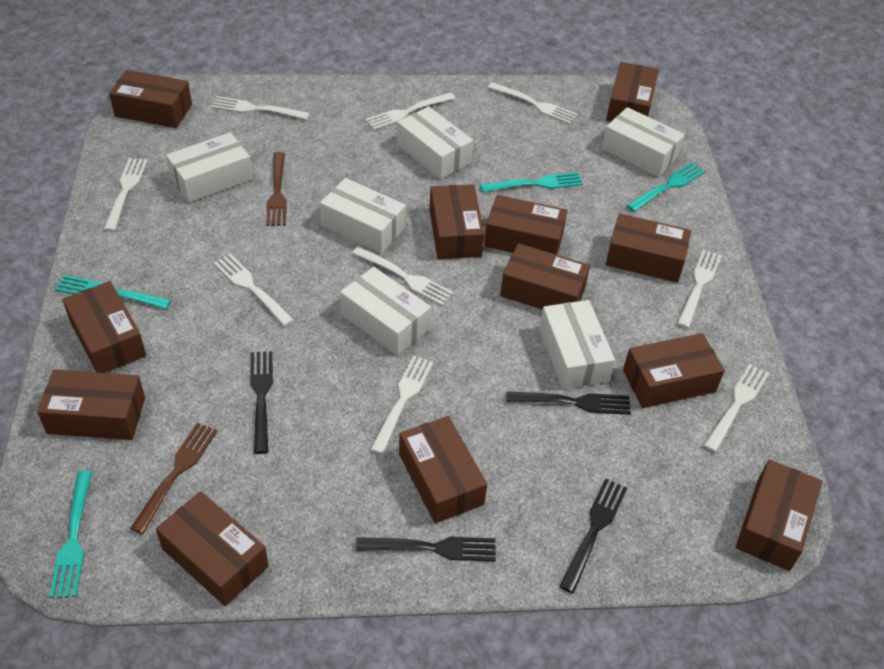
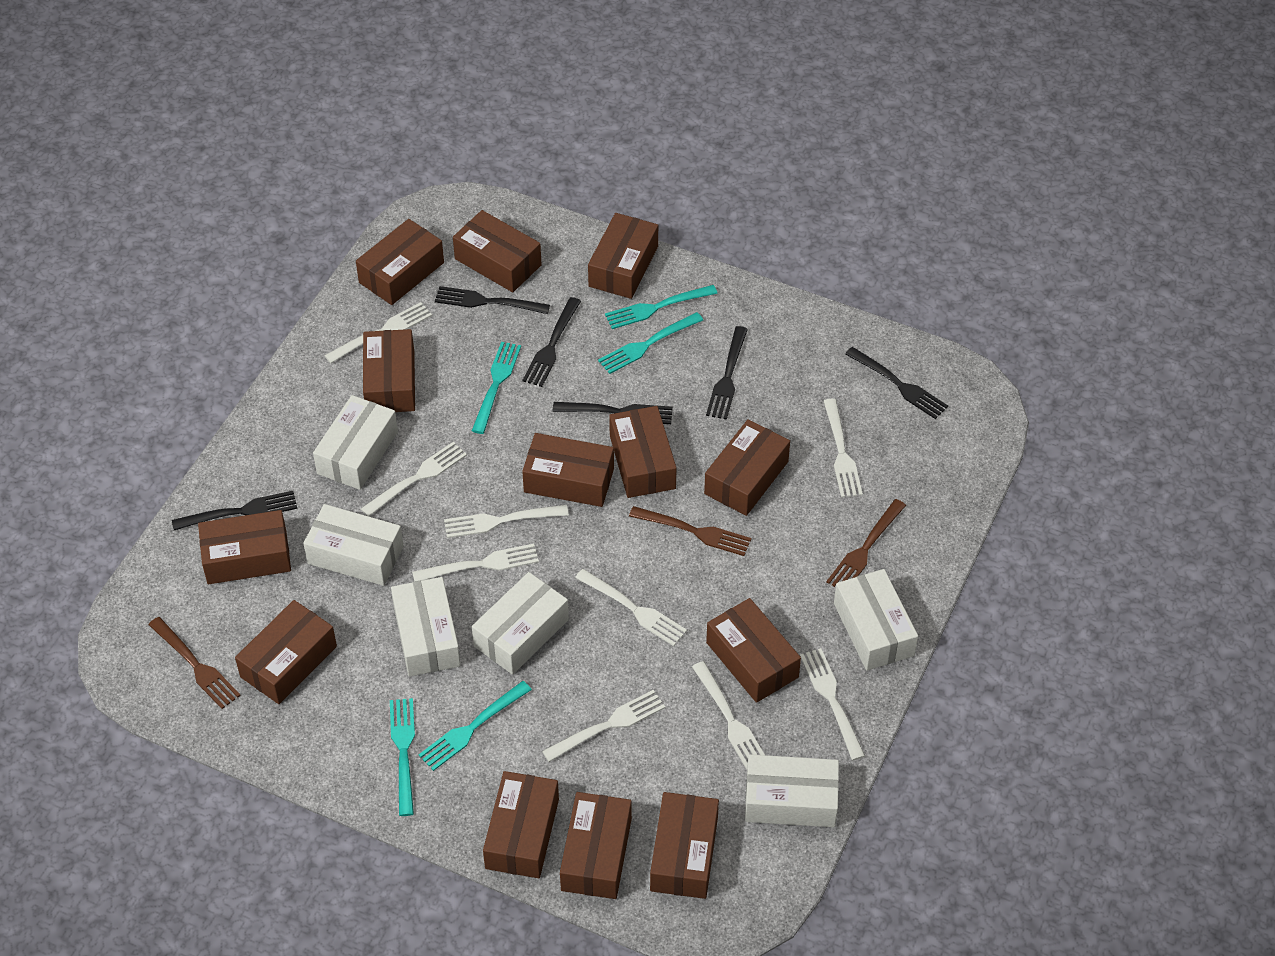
black fork: [250,351,273,454] [356,537,496,562] [507,392,631,415] [560,479,627,593] = 4 -> [172,491,297,530] [435,286,550,314] [523,297,581,387] [553,402,673,424] [706,326,748,420] [845,347,948,419] = 6
brown box: [37,369,145,440] [62,281,146,373] [109,70,192,128] [156,491,269,606] [399,416,487,523] [429,184,485,259] [484,195,567,255] [500,243,590,310] [606,62,659,122] [606,213,691,283] [623,333,725,408] [735,459,822,571] = 12 -> [198,510,291,584] [235,600,337,704] [356,219,444,305] [363,329,415,412] [453,210,542,292] [483,771,559,878] [522,433,614,507] [560,792,632,899] [588,213,658,299] [609,406,677,498] [650,792,719,899] [704,419,790,516] [706,598,801,703] = 13
brown fork: [130,423,217,534] [266,152,287,226] = 2 -> [148,617,241,709] [629,506,751,556] [826,499,906,587] = 3
turquoise fork: [49,470,92,598] [55,275,171,309] [480,172,583,192] [626,162,705,212] = 4 -> [390,698,415,816] [418,681,532,771] [472,342,521,434] [598,312,703,374] [605,285,718,329] = 5

